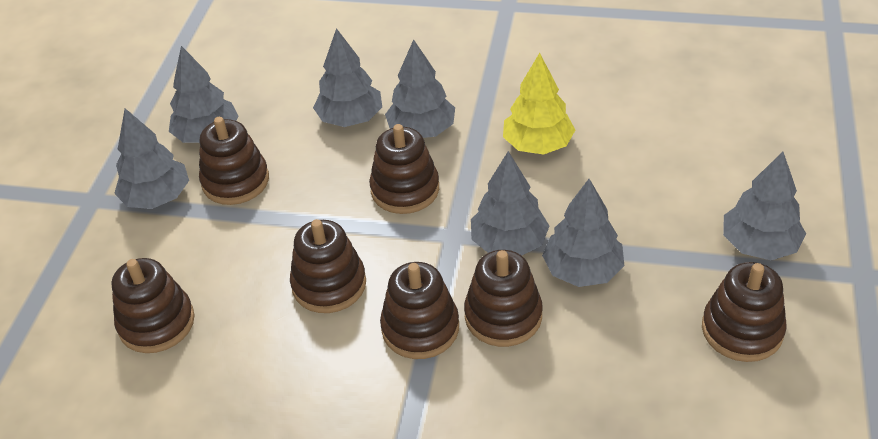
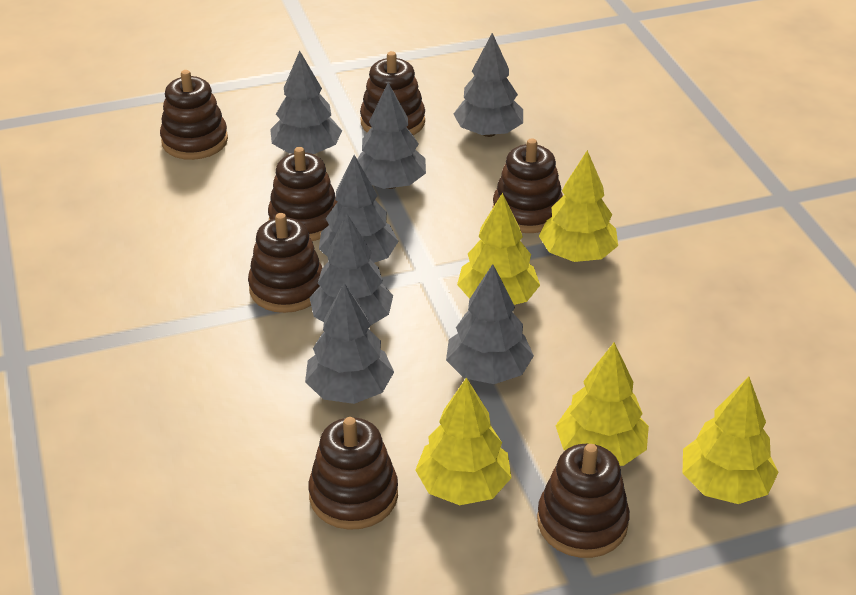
yellow tree: [503,53,575,155] = 1 -> [415,378,511,505] [457,193,540,305] [539,150,618,262] [556,343,649,466] [683,377,779,504] = 5

